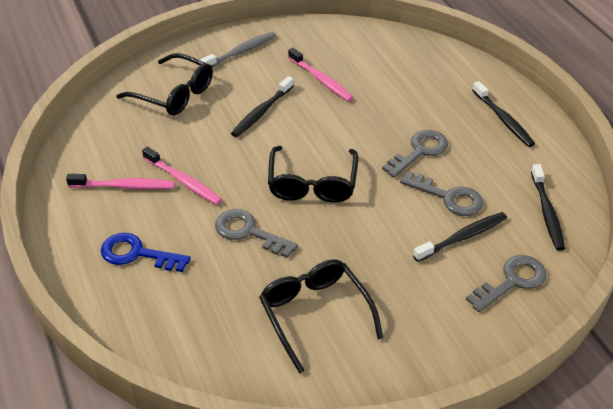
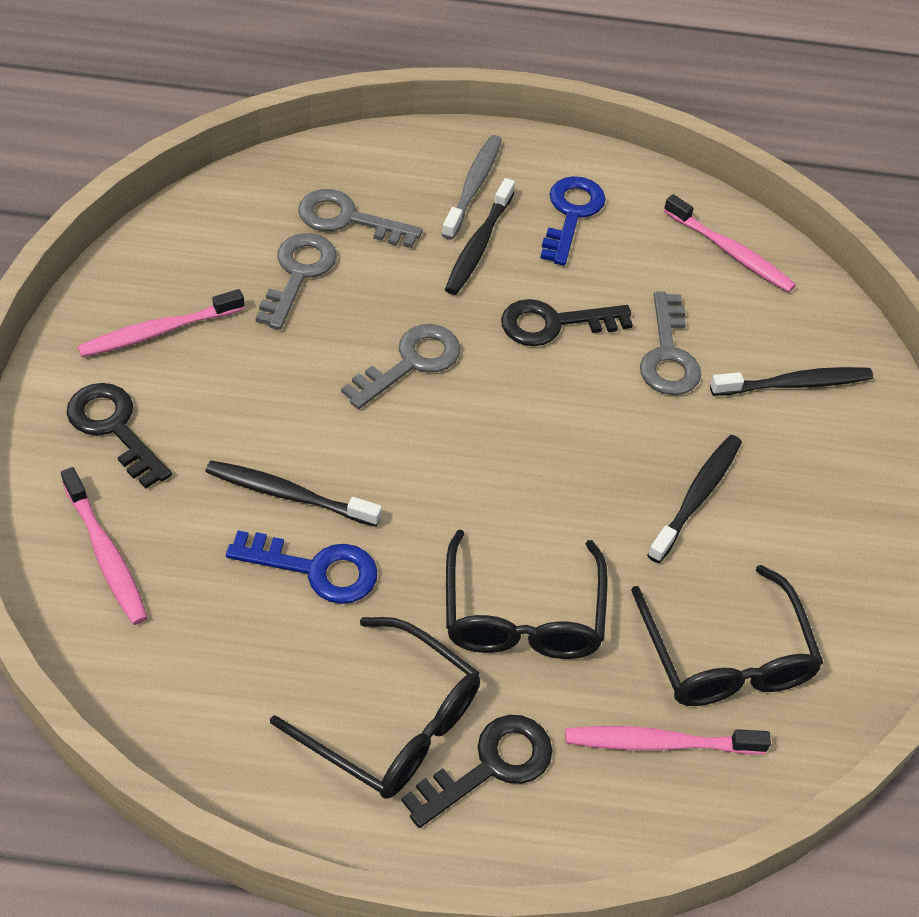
black key: none = 0 -> [67,383,172,489] [401,715,552,828] [501,299,633,346] = 3
blue key: [101,233,191,272] = 1 -> [226,530,377,604] [540,176,606,266] = 2
pink toothbrush: [66,174,175,189] [142,147,222,205] [288,48,354,101] = 3 -> [61,467,148,625] [77,289,244,357] [565,726,771,754] [664,194,796,293] = 4

